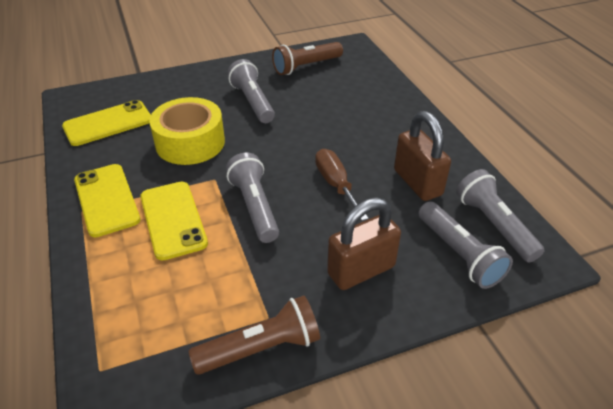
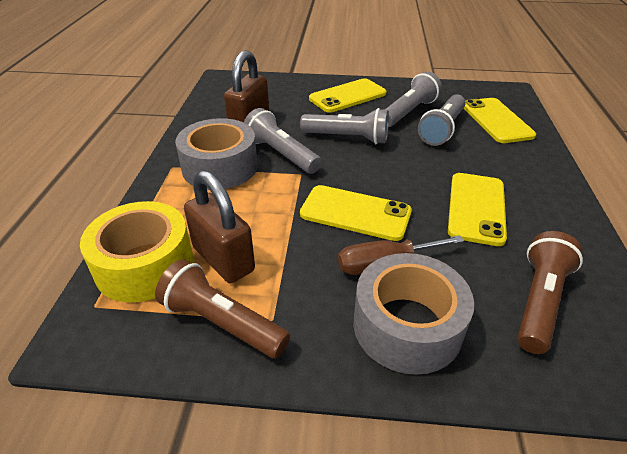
grey tape: none = 0 -> [175,118,258,190] [353,253,474,375] = 2
yellow phone: [62,100,151,146] [74,164,140,237] [140,182,208,261] = 3 -> [300,185,412,241] [309,78,386,113] [448,173,507,246] [463,98,536,143] = 4

